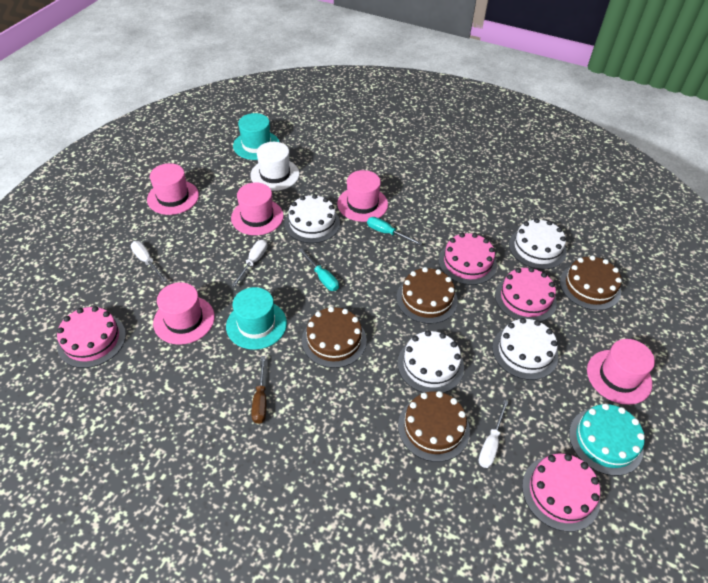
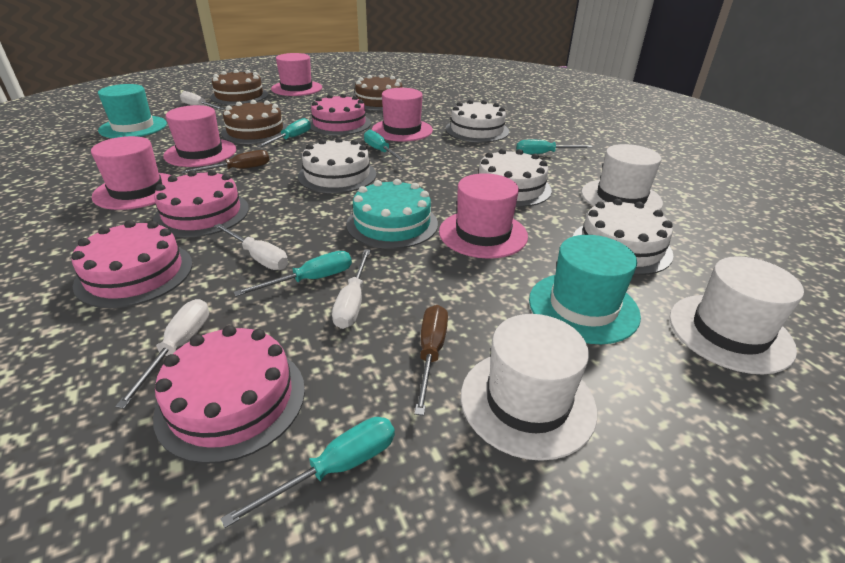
brown cake: [302,307,367,368] [397,267,458,324] [398,391,470,462] [560,256,622,310] = 4 -> [210,69,268,105] [221,100,288,144] [355,74,403,110] = 3
brown screwdriver: [251,356,267,424] = 1 -> [181,150,270,174] [414,305,448,416] = 2
turquoise screwdriver: [299,248,339,291] [367,217,422,245] = 2 -> [221,417,395,528] [233,251,352,297] [257,118,311,147] [364,130,406,162] [516,140,593,154] = 5
white hat: [250,142,299,191] = 1 -> [461,314,597,461] [581,144,663,211] [669,256,804,374] = 3
white screwdriver: [131,241,167,282] [232,240,267,286] [479,400,509,468] = 3 -> [115,299,209,409] [180,91,225,110] [214,224,288,270] [332,249,371,329] = 4

